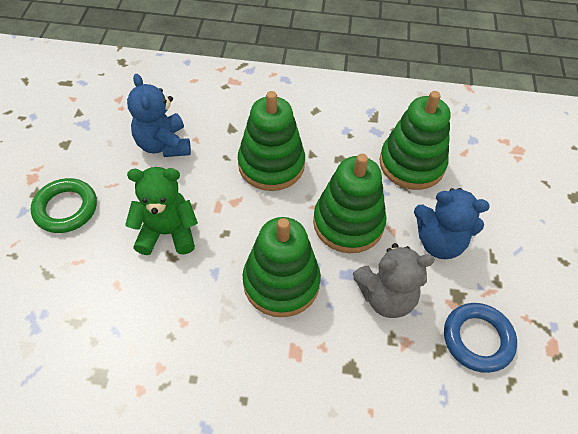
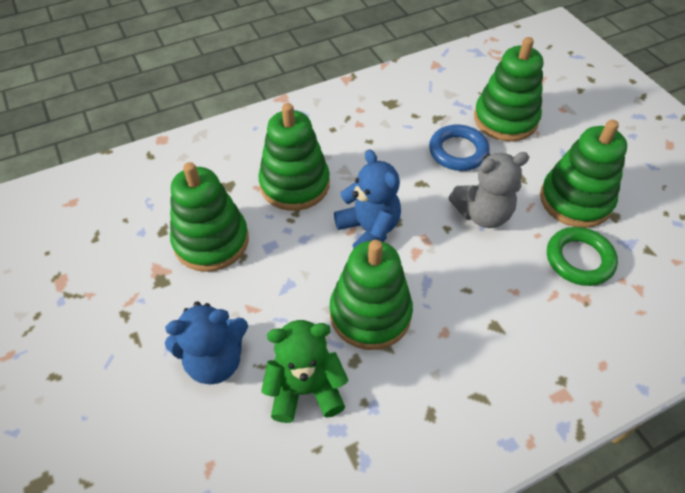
green stacking toy: [238,91,305,191] [243,217,321,317] [313,154,387,253] [379,91,450,190] = 4 -> [170,162,249,272] [258,103,330,211] [330,240,413,350] [474,37,543,141] [540,120,627,228] = 5

